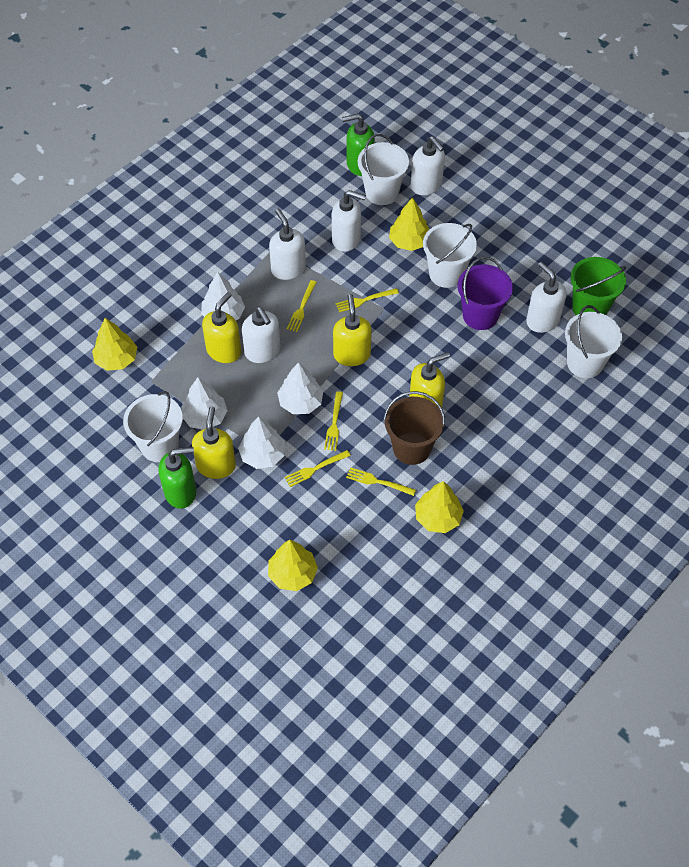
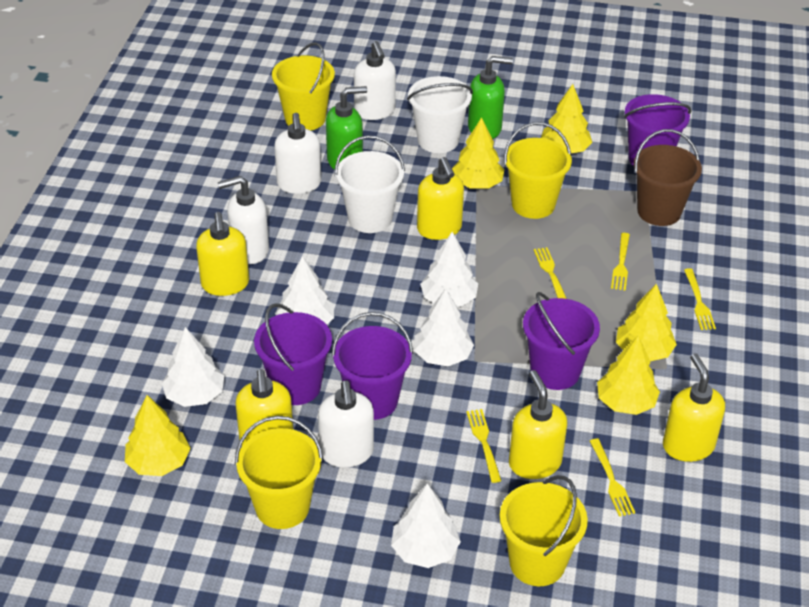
green bucket: [571,257,626,315] = 1 -> none = 0
purple bucket: [458,257,513,330] = 1 -> [254,303,332,405] [332,312,413,420] [523,292,600,390] [624,94,691,166] = 4
white bucket: [123,391,183,462] [358,134,409,205] [423,223,477,288] [565,305,622,378] = 4 -> [335,135,405,233] [407,76,473,153] = 2
white soap dispenser: [242,306,281,363] [269,209,306,280] [332,190,366,252] [411,136,445,195] [526,262,566,333] = 5 -> [218,176,269,264] [274,113,321,194] [318,380,374,467] [354,41,396,120] = 4
white tree: [182,377,228,430] [201,272,245,320] [238,416,285,469] [277,362,323,414] = 4 -> [162,327,224,407] [275,256,334,325] [391,483,461,568] [414,288,474,366] [420,232,478,307] = 5
yellow bucket: none = 0 -> [235,416,323,529] [272,42,335,130] [500,475,588,586] [504,122,572,219] = 4
yellow soap dispenser: [192,407,236,479] [202,292,241,363] [333,294,372,366] [409,352,450,408] = 4 -> [196,212,249,296] [235,369,293,446] [417,157,464,240] [509,370,567,479] [663,353,725,462] = 5
yellow tree: [92,318,137,371] [268,540,318,591] [389,197,429,251] [415,481,464,533] = 4 -> [125,395,191,476] [452,117,504,189] [541,84,592,153] [597,335,660,415] [616,284,677,361] = 5

